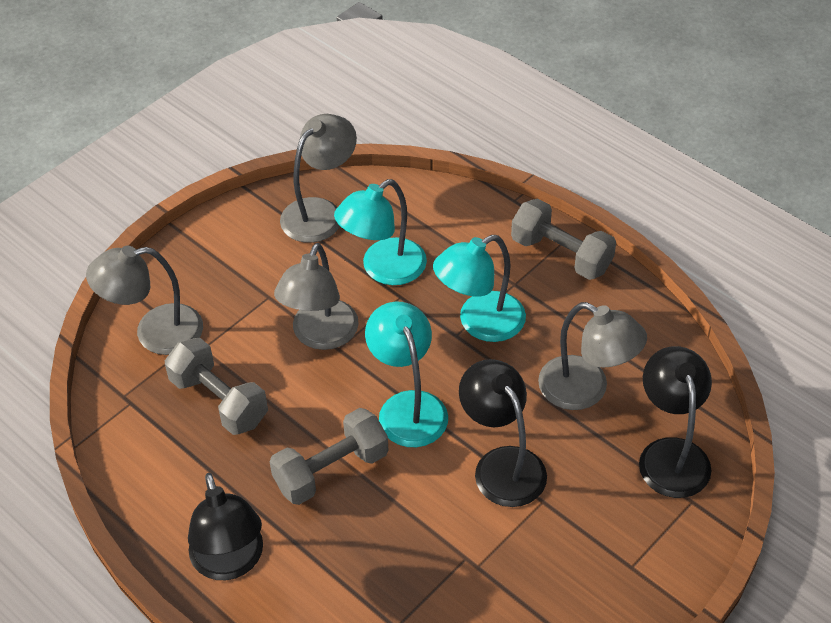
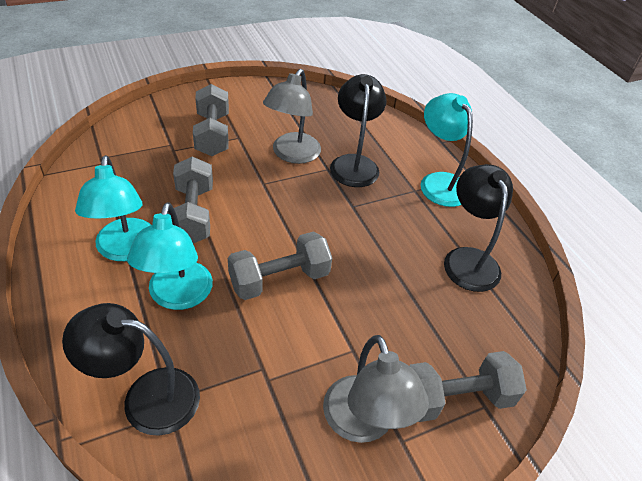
grey dumbbell: [165,338,268,435] [270,408,388,505] [511,199,616,280] = 3 -> [168,157,213,243] [193,84,229,156] [228,232,332,300] [409,351,527,422] = 4
grey lamp: [86,246,203,355] [274,243,359,350] [280,114,357,243] [538,302,647,410] = 4 -> [263,69,321,164] [323,335,429,443] = 2

